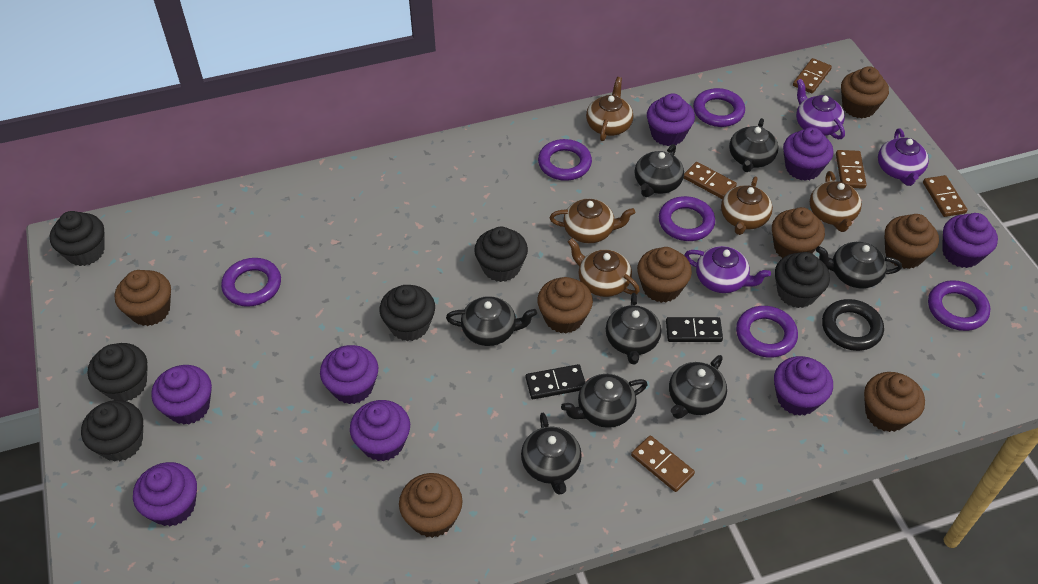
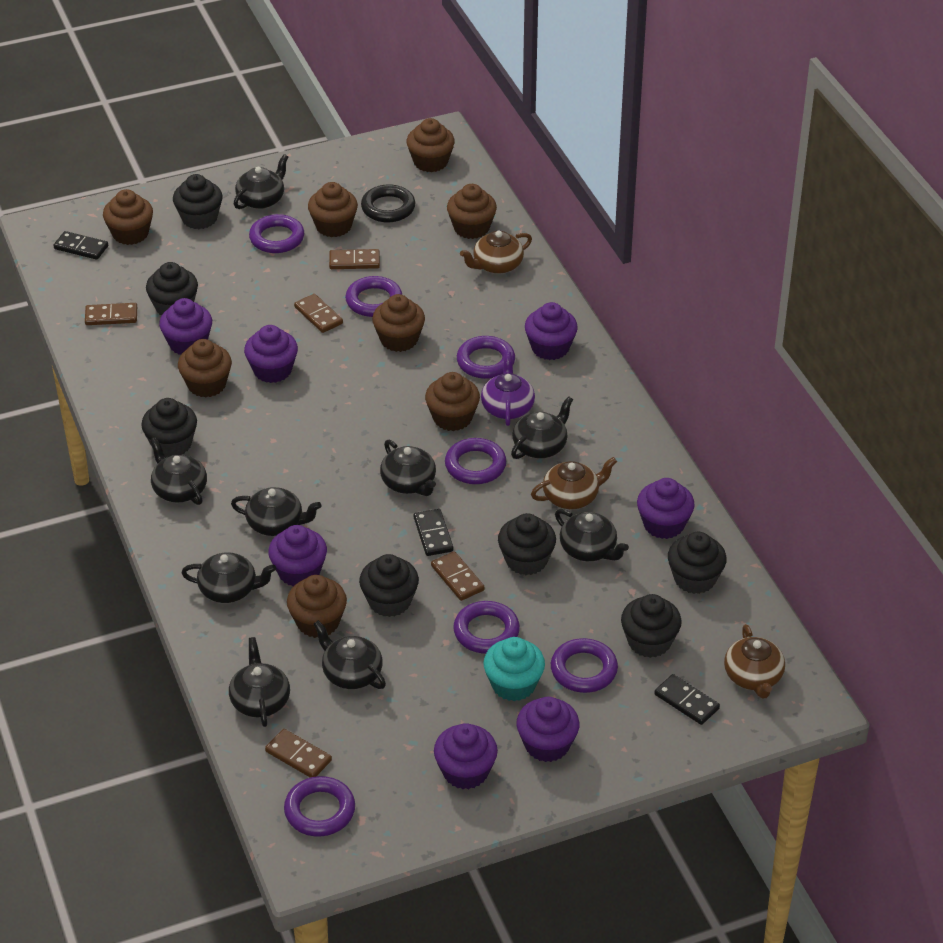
black cupcake: [50,211,105,266] [81,400,143,462] [88,343,148,401] [379,285,435,341] [474,226,528,282] [775,252,830,308] = 6 -> [141,398,197,457] [146,262,198,315] [173,174,223,229] [359,554,419,617] [498,513,556,575] [621,594,682,658] [668,532,727,594] = 7
black domino: [526,364,585,399] [666,317,723,342] = 2 -> [53,231,108,260] [414,509,453,556] [654,674,720,725] = 3
black teapot: [446,296,537,346] [521,413,582,495] [561,374,648,428] [606,293,661,364] [634,144,684,197] [669,355,727,419] [729,118,779,172] [816,242,902,288] = 8 -> [150,437,207,505] [182,552,276,603] [229,637,290,727] [231,487,321,536] [234,154,288,209] [314,620,386,689] [380,440,436,496] [511,396,573,459] [555,509,629,561] = 9
brown teapot: [550,199,635,243] [568,238,640,297] [586,77,633,141] [721,177,773,235] [810,171,862,232] = 5 -> [460,230,532,274] [531,457,617,509] [724,624,785,699] = 3
purple cupcake: [133,462,197,526] [151,365,212,425] [320,345,378,404] [350,400,410,461] [647,93,695,146] [774,356,833,416] [783,127,833,181] [942,213,998,268] = 8 -> [159,298,212,355] [244,325,298,383] [268,525,327,586] [434,723,498,789] [516,697,579,762] [525,302,578,360] [637,478,695,539] = 7
purple ring: [221,258,281,307] [538,139,592,181] [659,196,715,241] [693,88,745,127] [736,306,798,358] [928,280,990,331] = 6 -> [249,214,304,253] [284,776,355,837] [345,276,402,317] [445,438,506,484] [453,601,520,654] [457,336,515,379] [551,638,618,693] = 7
purple teapot: [684,246,771,293] [796,79,845,139] [878,129,929,186] = 3 -> [481,352,535,426] = 1
turquoise cupcake: none = 0 -> [483,637,545,701] = 1

